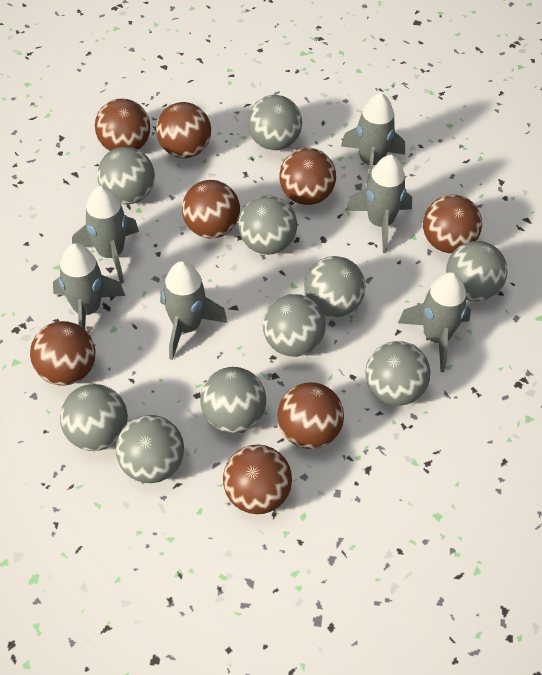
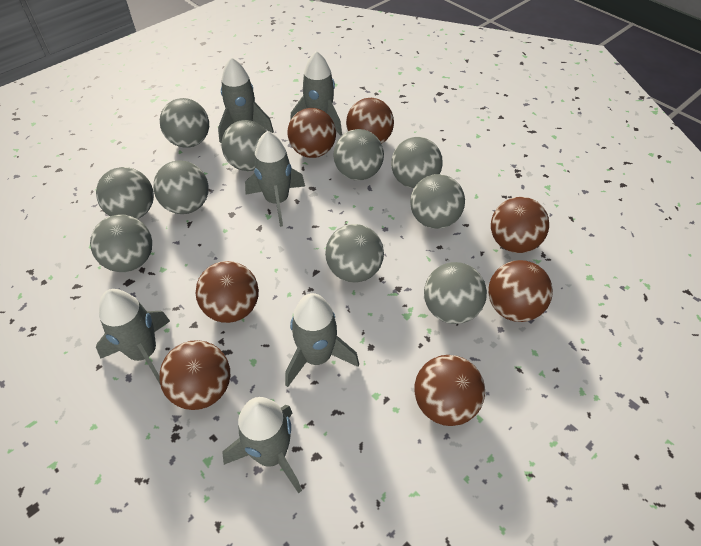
brown ball: [30,321,96,386] [95,98,150,151] [156,102,211,158] [182,180,240,238] [223,445,292,514] [278,382,344,449] [279,148,336,205] [423,195,482,253] = 8 -> [160,340,230,410] [196,261,259,323] [287,108,336,158] [346,98,394,144] [415,355,485,426] [488,260,553,322] [491,197,549,253] = 7

